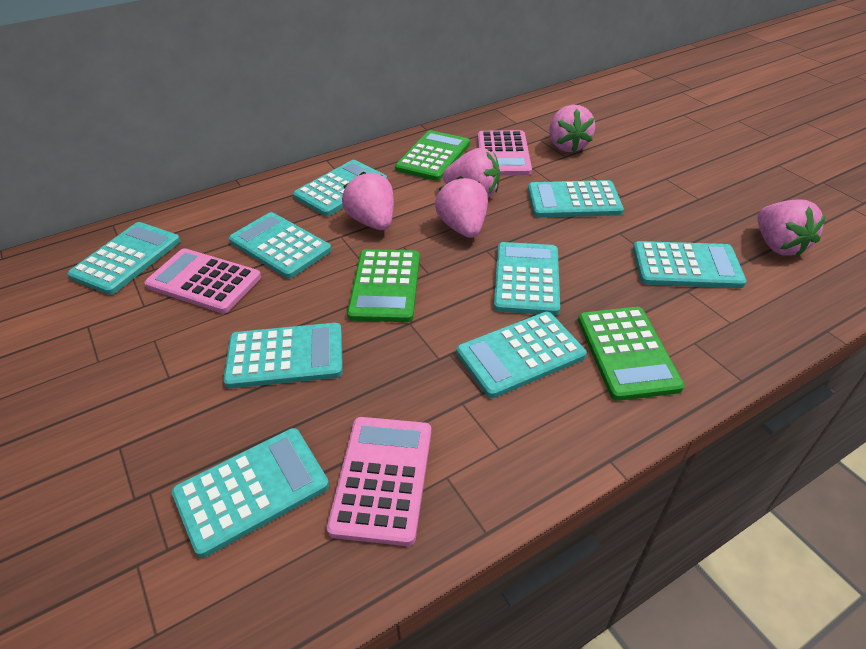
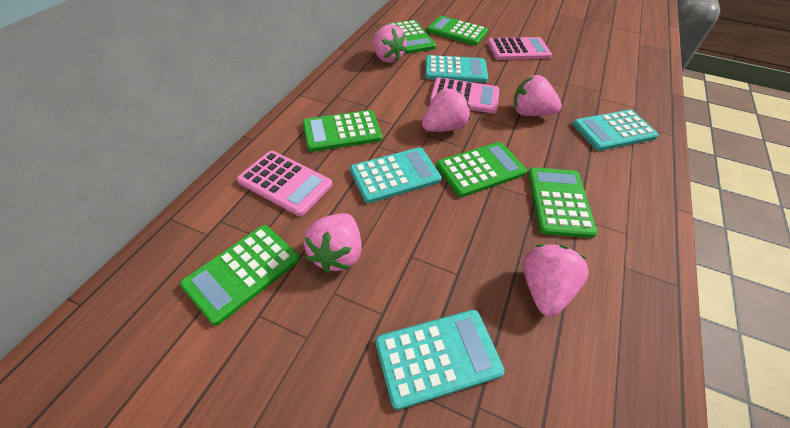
green calculator: [347,249,420,322] [395,130,470,181] [578,307,684,401] = 3 -> [180,225,300,326] [303,110,382,152] [386,20,436,54] [427,16,488,46] [436,142,527,197] [528,167,598,238] = 6
turquoise calculator: [67,222,180,295] [172,428,329,558] [223,323,343,388] [229,212,332,278] [293,160,387,216] [456,312,587,398] [494,242,560,315] [528,180,624,218] [633,241,747,288] = 9 -> [350,147,441,203] [376,310,505,410] [425,55,488,82] [573,110,658,151] = 4

